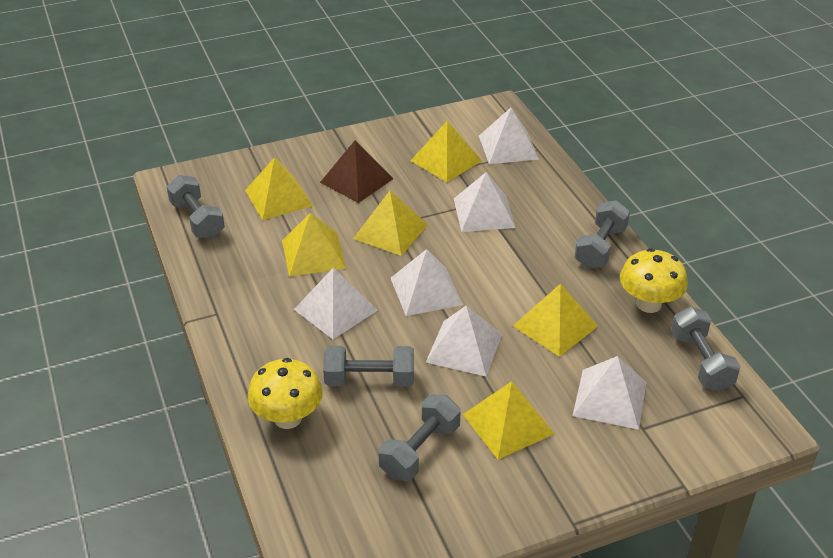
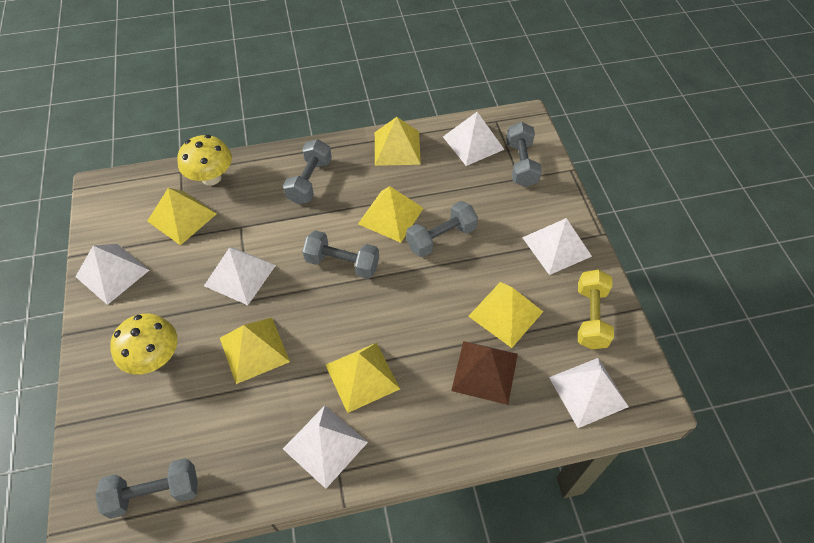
yellow dumbbell: none = 0 -> [578,270,614,349] = 1

